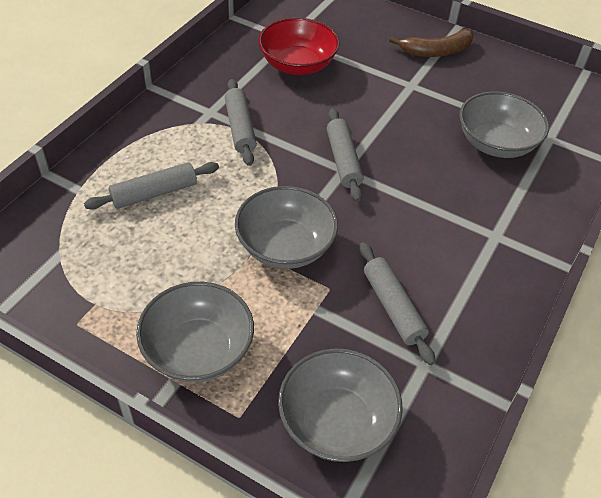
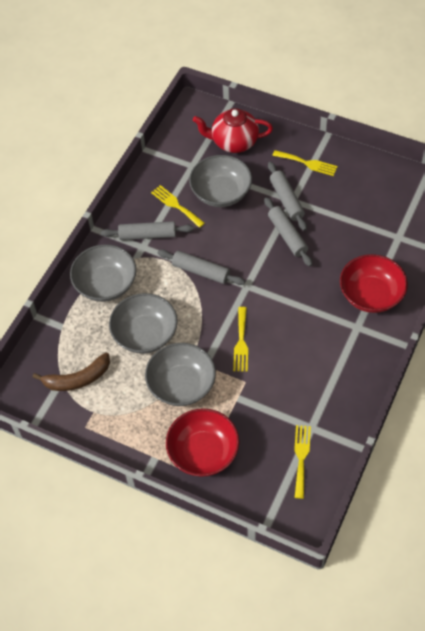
red bowl: [258,18,339,75] = 1 -> [166,408,239,477] [340,254,408,313] = 2
red teapot: none = 0 -> [193,108,273,153] = 1
yellow fork: none = 0 -> [151,185,205,228] [233,307,248,372] [272,150,338,176] [294,425,311,499] = 4

